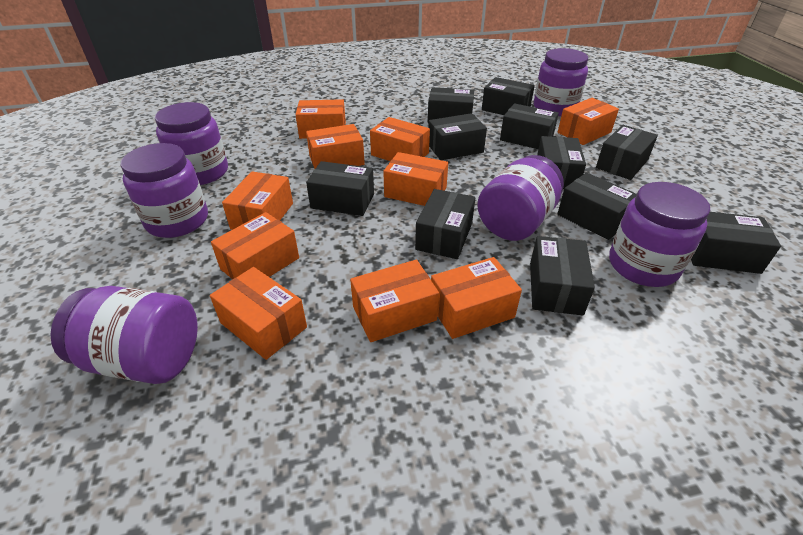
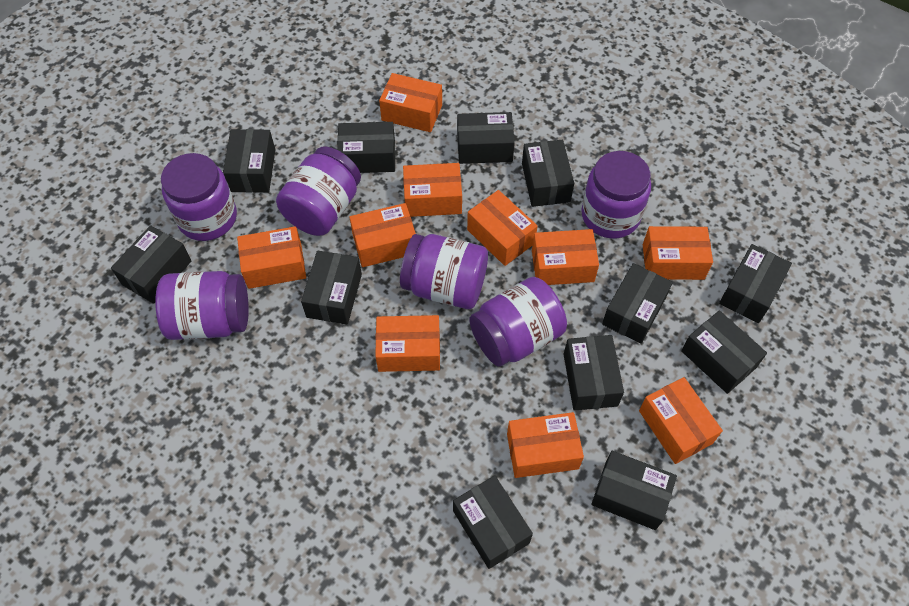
black box: [306,161,374,216] [415,189,475,259] [428,87,474,123] [428,113,487,160] [482,77,535,115] [500,103,559,149] [530,236,595,315] [537,136,586,189] [557,173,637,240] [596,125,658,180] [691,212,781,274] = 11 -> [111,225,192,304] [223,129,275,193] [301,251,362,325] [337,122,395,173] [453,475,533,569] [457,112,515,164] [522,140,574,207] [564,335,624,411] [591,451,677,530] [602,263,673,344] [681,310,767,394] [719,244,792,323] = 12

